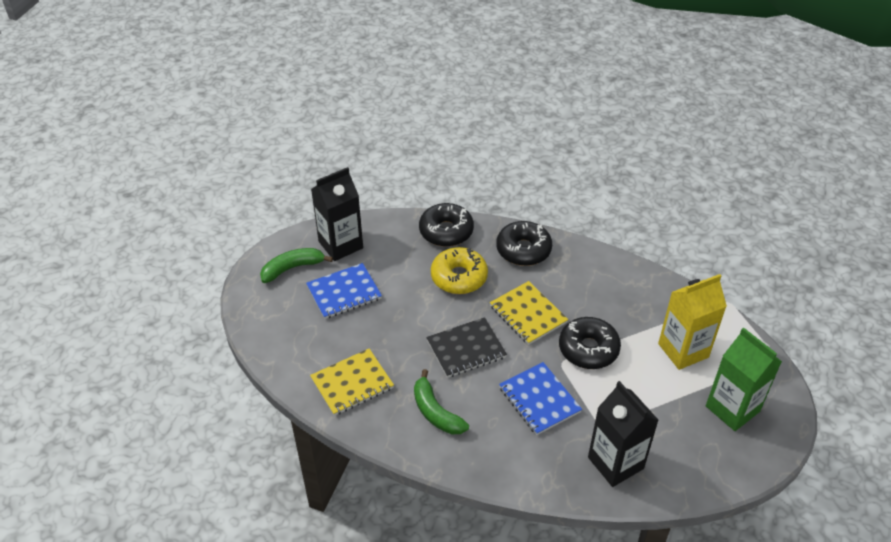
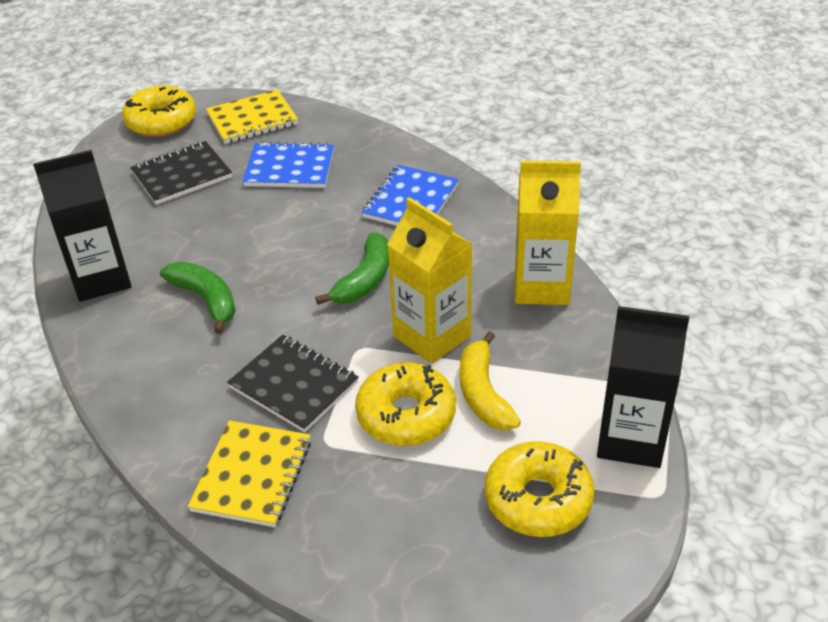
black donut: [419,203,474,247] [496,221,552,266] [559,317,621,369] = 3 -> none = 0
black notebook: [426,317,507,378] = 1 -> [130,141,232,205] [227,335,359,432] = 2
green carton: [706,327,782,431] = 1 -> none = 0
yellow banana: none = 0 -> [460,331,521,431] = 1
yellow carton: [658,274,727,370] = 1 -> [387,197,473,364] [515,161,581,305] = 2
yellow donut: [431,247,488,294] = 1 -> [122,85,196,137] [355,362,456,446] [485,441,595,537] = 3

